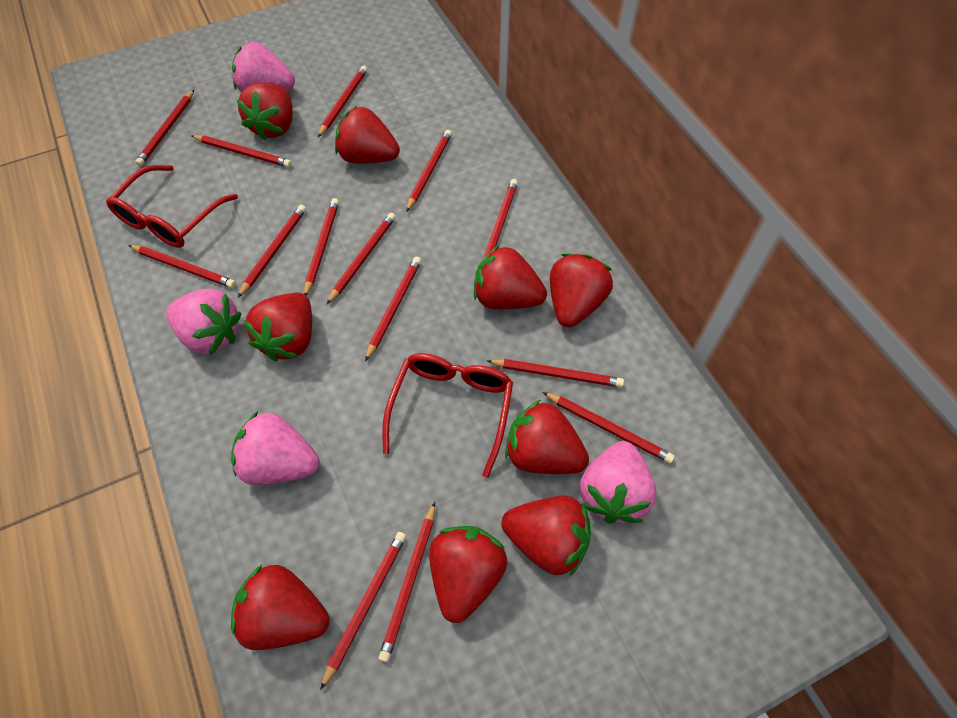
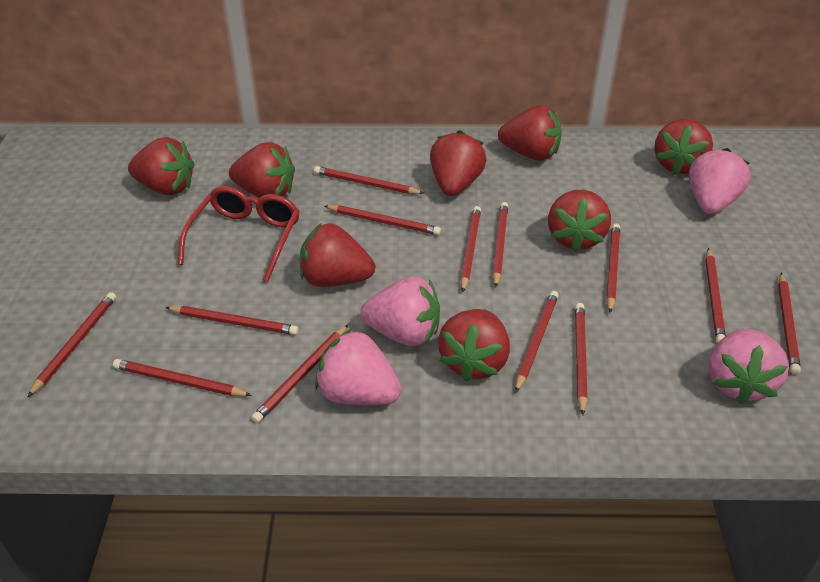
red glasses: [106,165,238,248] [382,353,513,478] = 2 -> [178,186,300,282] = 1
red pencil: [128,245,236,288] [135,90,194,166] [191,135,292,168] [238,205,306,298] [304,198,339,296] [318,66,368,137] [320,532,406,690] [327,213,396,304] [365,257,421,361] [378,502,435,662] [406,130,452,212] [483,179,518,259] [486,359,624,387] [543,392,675,464] = 14 -> [28,292,116,397] [113,359,252,396] [165,306,298,335] [251,325,348,423] [314,166,424,194] [324,205,441,235] [461,206,481,292] [493,202,508,288] [515,291,559,392] [575,303,588,415] [606,224,620,313] [705,248,726,343] [778,273,801,374] = 13
red strawberry: [231,565,330,650] [237,83,293,140] [244,292,312,361] [335,106,400,164] [429,526,508,623] [474,245,547,309] [501,496,591,576] [505,400,589,474] [550,253,613,328] = 9 -> [128,137,194,195] [229,142,295,198] [300,224,375,287] [430,131,487,196] [438,309,510,382] [498,105,562,161] [548,190,611,252] [654,119,713,175] = 8

